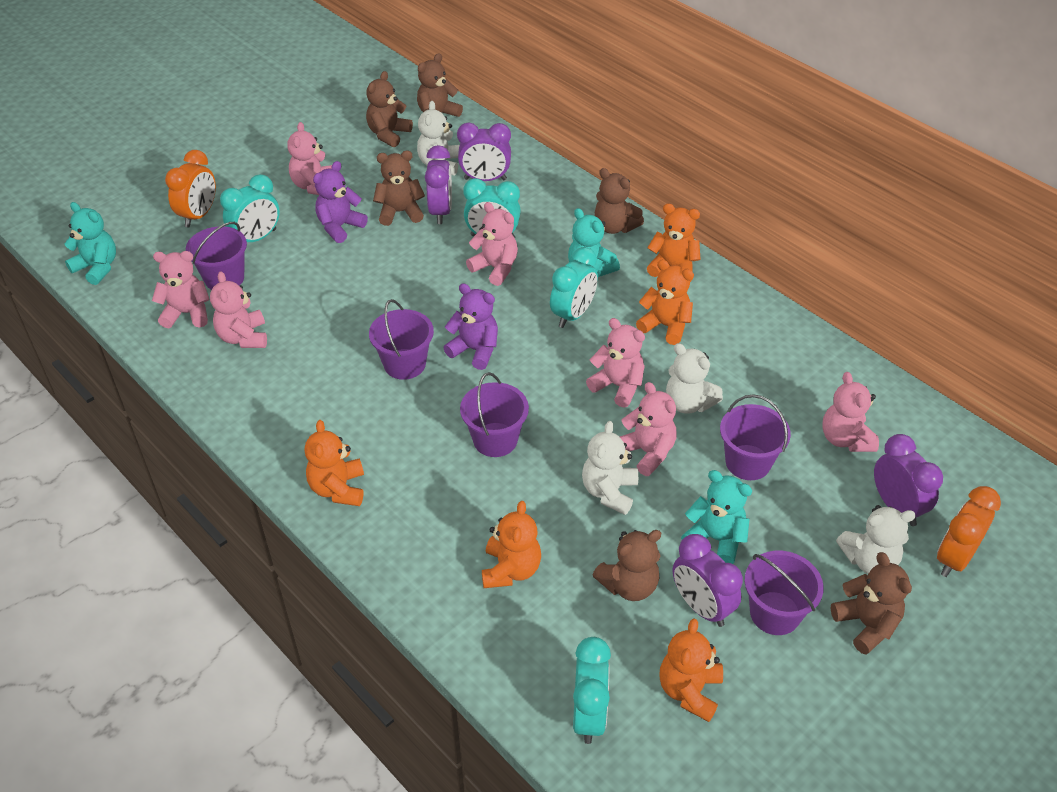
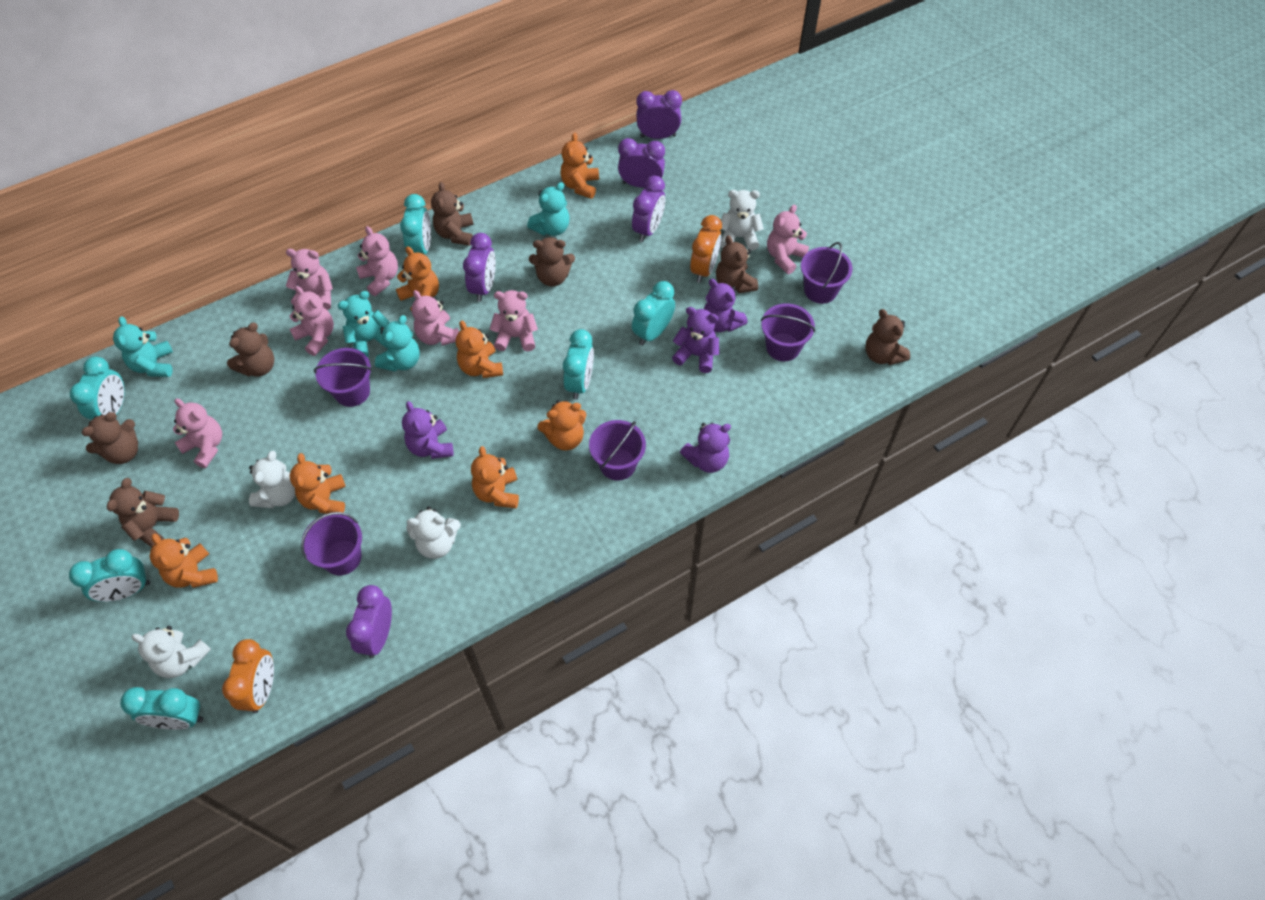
brown teddy bear: [366,71,413,147] [373,151,425,226] [417,53,463,117] [593,530,661,601] [595,168,644,234] [831,552,912,654] = 6 -> [82,412,138,464] [107,478,179,547] [227,323,274,377] [431,182,474,246] [529,237,575,286] [716,235,758,293] [865,309,910,365] = 7
orange teddy bear: [305,420,364,506] [482,501,541,588] [636,259,694,345] [647,203,701,282] [659,618,723,722] = 5 -> [150,533,218,588] [290,453,346,514] [396,246,439,311] [456,321,503,378] [471,446,519,509] [537,400,586,451] [560,133,599,199] = 7
purple clock: [425,145,452,224] [457,123,511,181] [673,534,743,627] [874,434,943,526] = 4 -> [346,585,392,658] [463,233,496,302] [618,138,665,188] [632,175,665,242] [636,90,682,139] = 5
purple teddy bear: [313,161,368,243] [443,283,498,370] = 2 -> [402,401,454,459] [672,307,719,373] [680,422,731,473] [704,279,748,332] = 4
turquoise clock: [220,174,280,242] [463,178,521,238] [550,247,598,328] [573,637,611,744] = 4 -> [69,549,150,602] [70,356,125,420] [120,687,203,730] [400,194,431,255] [563,329,594,400] [632,281,675,345] = 6
turquoise teddy bear: [64,202,116,285] [568,208,620,277] [681,470,752,564] = 3 -> [113,316,173,377] [338,291,389,357] [375,315,420,372] [527,182,570,236] = 4

